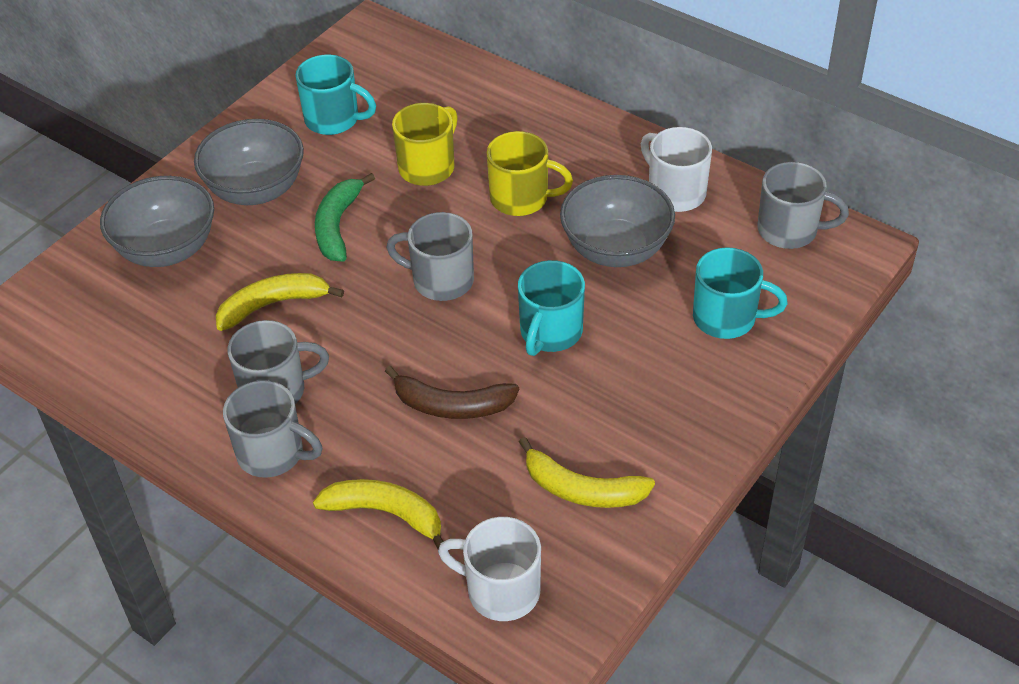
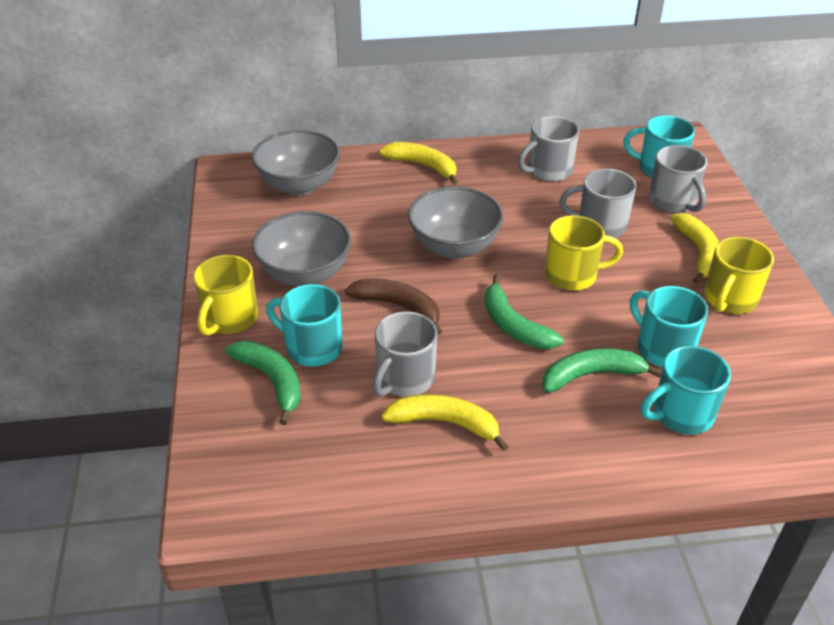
green banana: [315,173,375,262] = 1 -> [225,341,301,425] [484,275,564,349] [542,348,662,393] = 3
turquoise mug: [295,55,376,135] [518,260,585,356] [693,247,788,339] = 3 -> [266,284,343,367] [623,116,695,178] [630,286,708,367] [641,346,731,435] = 4
white mug: [438,517,541,621] [641,127,712,212] = 2 -> none = 0
yellow mug: [392,103,458,186] [487,131,573,216] = 2 -> [193,255,258,336] [545,215,623,291] [704,237,774,314] = 3

